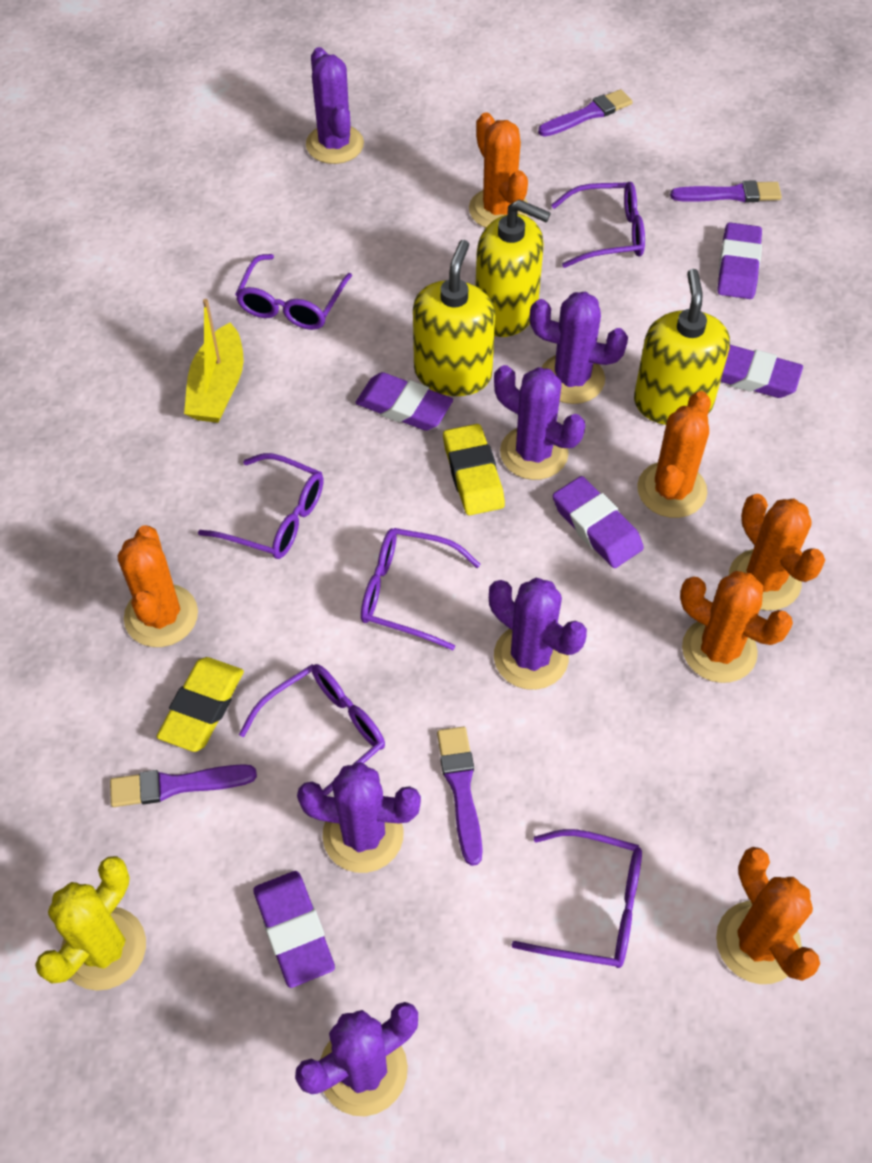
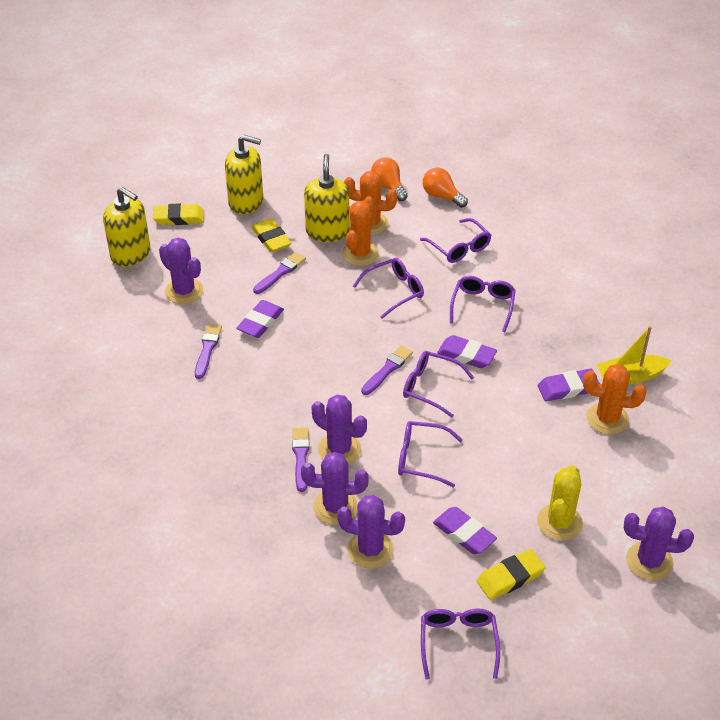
orange cactus: [118,525,198,647] [469,112,528,228] [637,391,711,518] [680,571,793,683] [716,847,820,984] [729,494,825,611] = 6 -> [342,196,379,266] [344,171,397,235] [583,364,646,434] = 3
orange light bulb: none = 0 -> [371,157,407,201] [423,168,468,208] = 2
purple cactus: [295,1002,418,1116] [297,762,421,873] [306,47,364,164] [489,578,587,690] [494,365,585,480] [530,292,628,404] = 6 -> [159,238,203,304] [301,452,369,525] [312,395,367,464] [337,495,405,569] [624,506,694,581] = 5
purple eraser: [253,871,335,988] [355,372,453,431] [553,476,644,568] [717,222,762,299] [720,345,803,398] = 5 -> [236,300,284,338] [433,507,497,554] [437,335,497,368] [538,369,600,402] = 4
yellow eraser: [156,657,244,752] [443,424,505,515] = 2 -> [153,203,204,225] [251,218,292,252] [477,549,546,600] = 3

